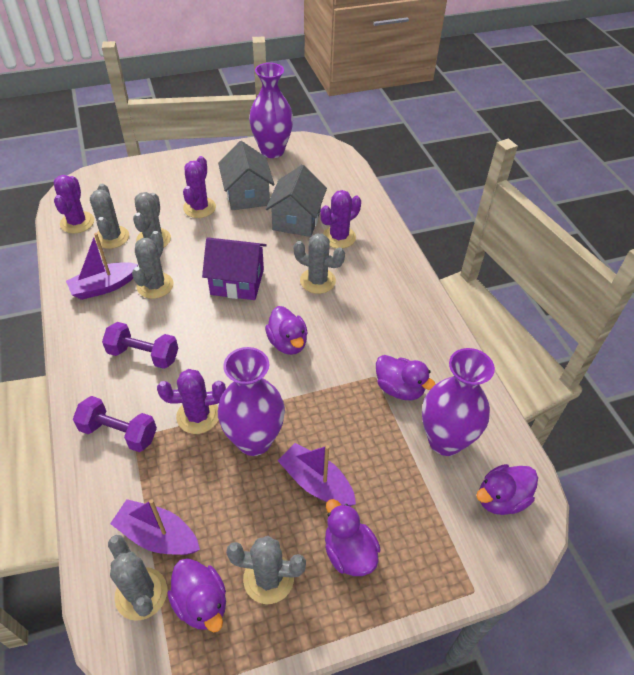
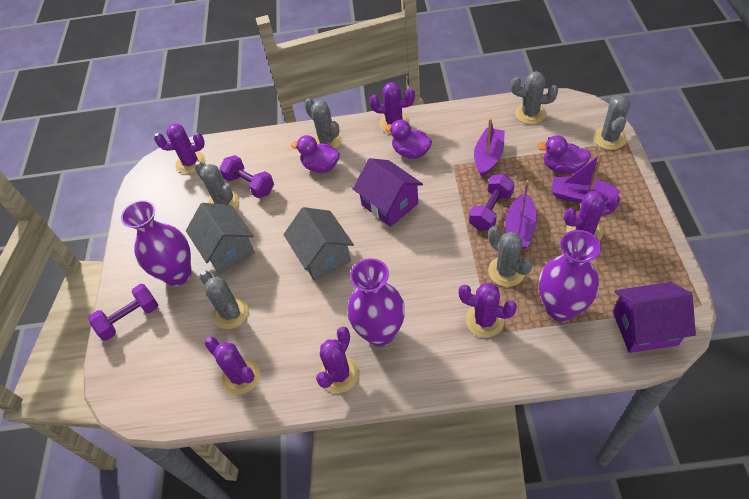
purple cactus: [54,175,94,233] [157,369,226,434] [183,156,216,218] [320,190,361,248] = 4 -> [154,124,205,174] [205,337,260,395] [316,327,359,393] [370,82,415,134] [458,283,517,337] [564,191,620,241] = 6
purple duck: [167,558,226,632] [265,306,308,355] [325,499,381,576] [376,355,436,400] [476,464,538,515] = 5 -> [291,135,340,173] [384,120,432,159] [537,135,591,174] = 3
purple dumbbell: [73,396,157,452] [102,322,178,369] = 2 -> [88,284,158,341] [219,155,274,198] [469,174,515,231] = 3
purple house: [202,237,267,300] = 1 -> [353,158,423,227] [613,282,696,353] = 2

